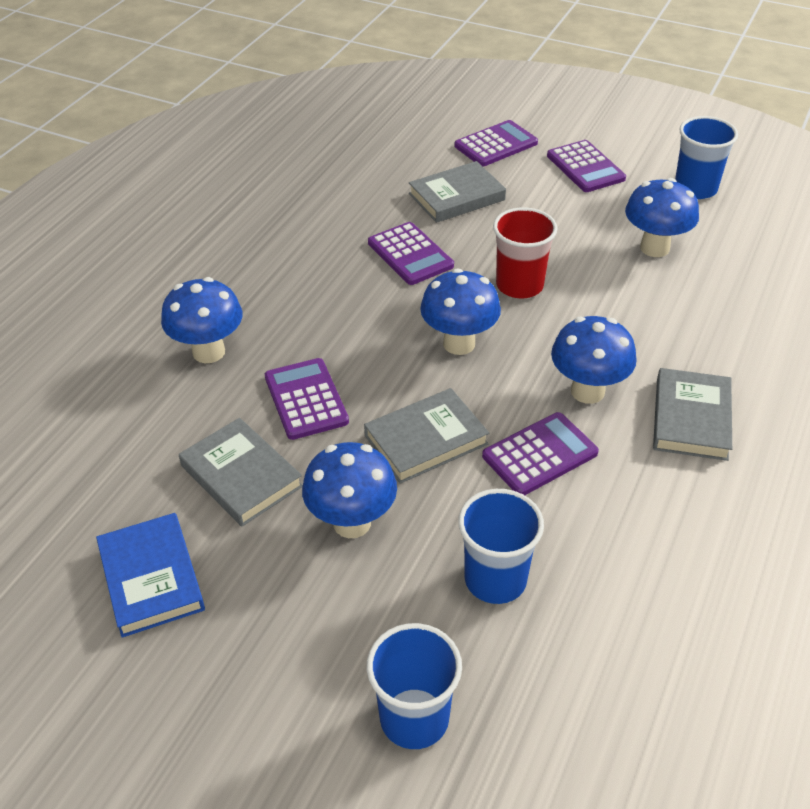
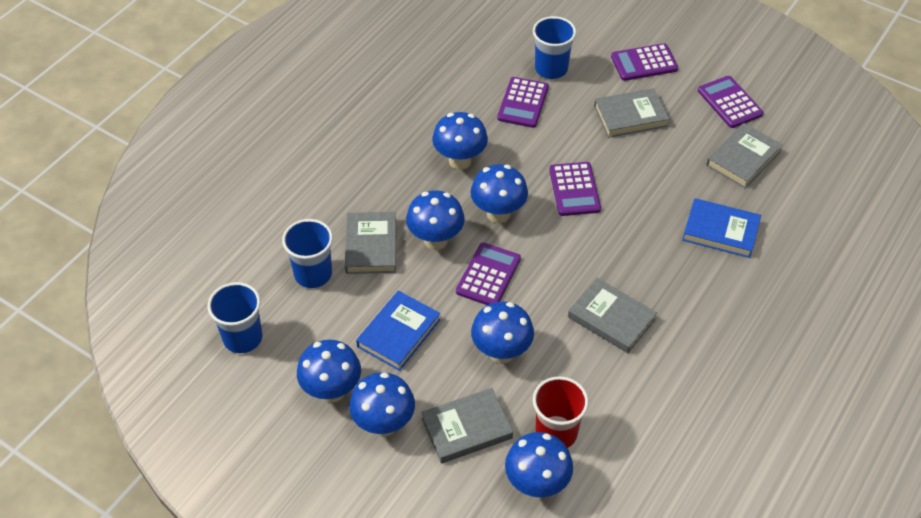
blue book: [96,513,205,638] = 1 -> [356,291,440,371] [683,198,761,258] = 2
blue mushroom: [161,277,242,363] [302,442,397,538] [420,268,501,355] [551,316,637,404] [625,178,699,257] = 5 -> [297,340,361,403] [349,372,415,436] [406,190,465,250] [432,112,488,170] [471,164,528,223] [471,302,534,364] [505,432,573,498] = 7
grey book: [179,418,303,526] [364,388,489,484] [409,161,506,223] [653,368,732,461] = 4 -> [345,212,396,274] [421,388,513,463] [568,278,657,353] [594,88,669,138] [706,123,783,188] = 5

